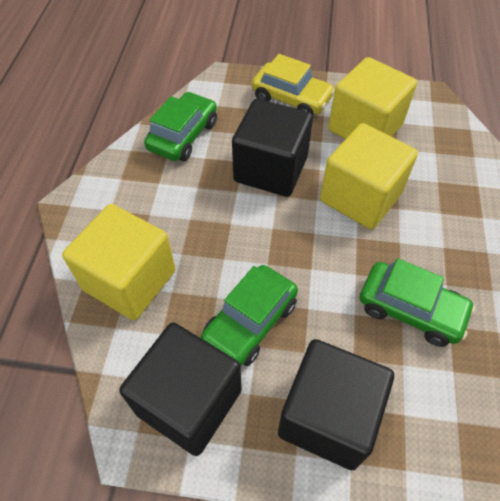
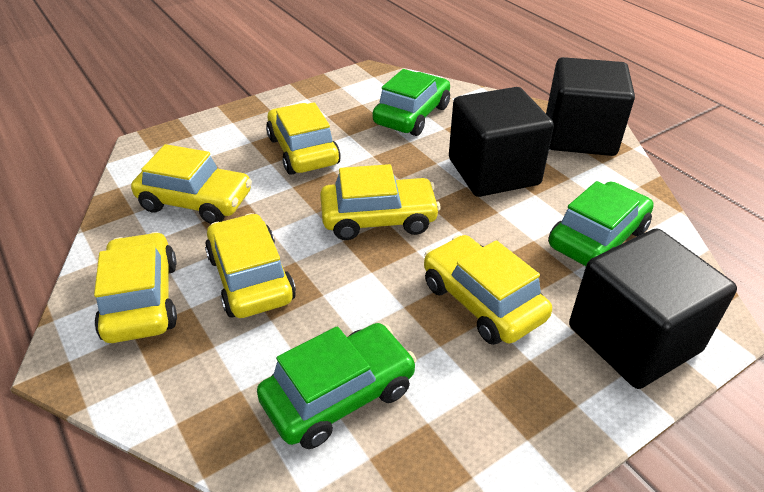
yellow car: [252,54,335,115] = 1 -> [94,232,177,343] [131,144,252,224] [205,213,296,318] [266,102,341,175] [320,164,441,240] [424,235,552,345] = 6
yellow cube: [62,204,175,320] [320,123,418,229] [328,57,417,139] = 3 -> none = 0

